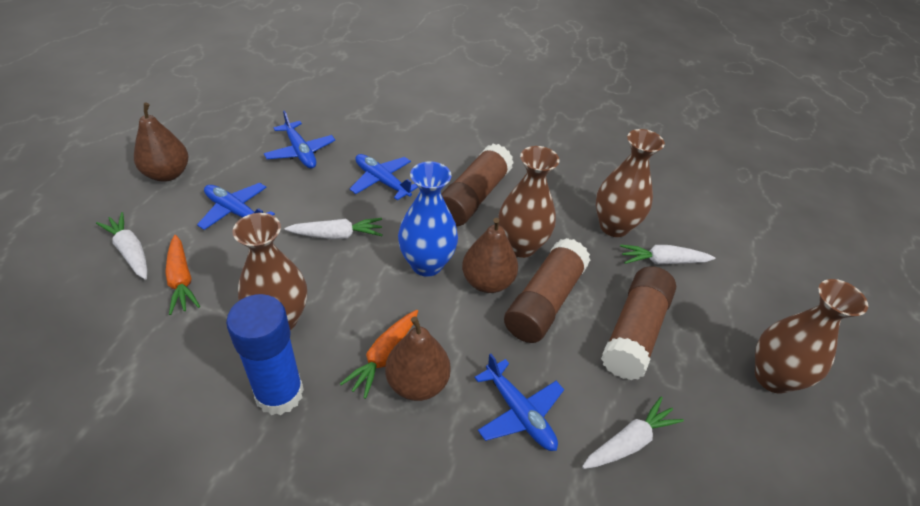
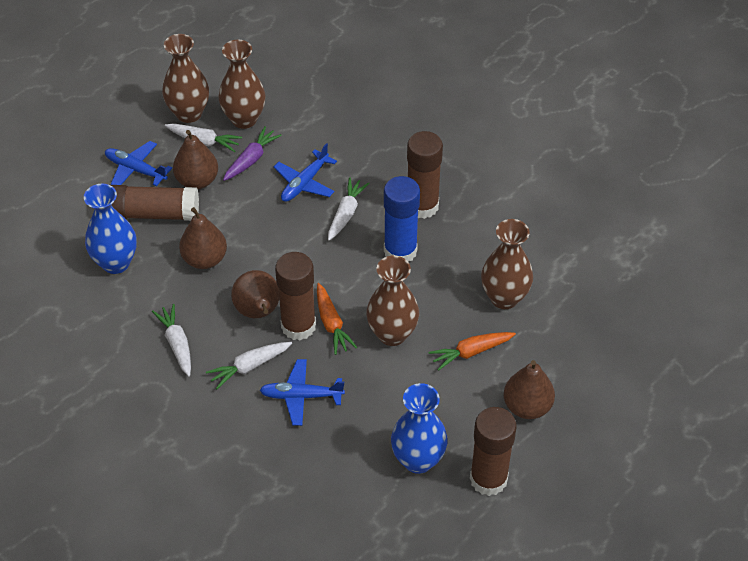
blue plane: [197,183,275,230] [264,110,335,168] [350,154,418,200] [474,353,564,451] = 4 -> [105,141,172,186] [260,359,345,426] [274,143,337,202] = 3
blue vase: [398,161,458,277] = 1 -> [84,184,137,274] [391,383,448,474] = 2
brown glue stick: [441,144,514,226] [504,238,590,343] [601,267,676,380] = 3 -> [111,185,199,221] [275,252,316,340] [407,131,443,219] [470,407,517,496] = 4
brown pear: [134,103,188,182] [385,316,451,401] [462,218,518,293] = 3 -> [173,130,218,189] [179,207,227,269] [231,270,279,318] [504,360,555,419] = 4
purple carrot: none = 0 -> [223,126,282,181] = 1

